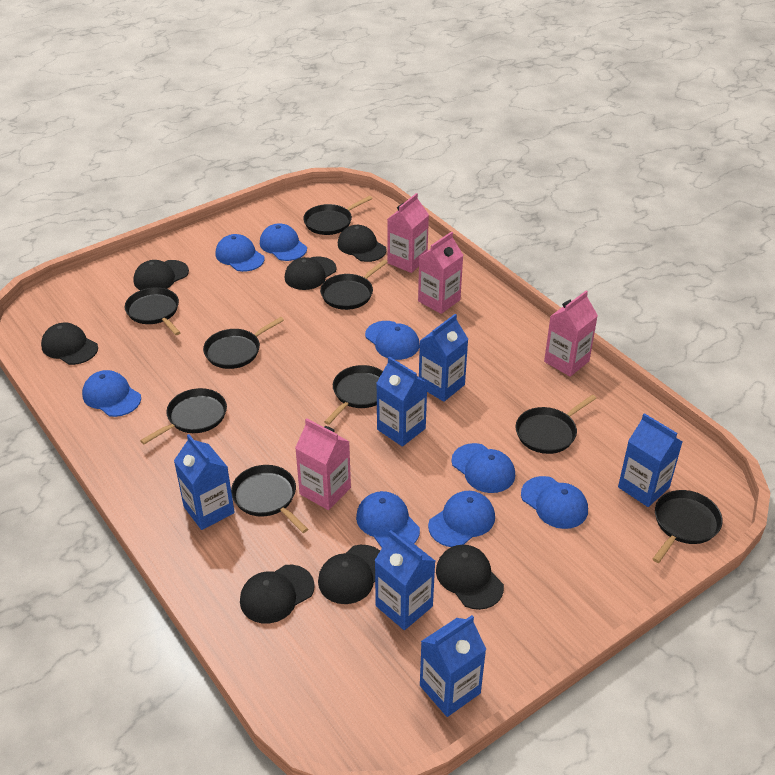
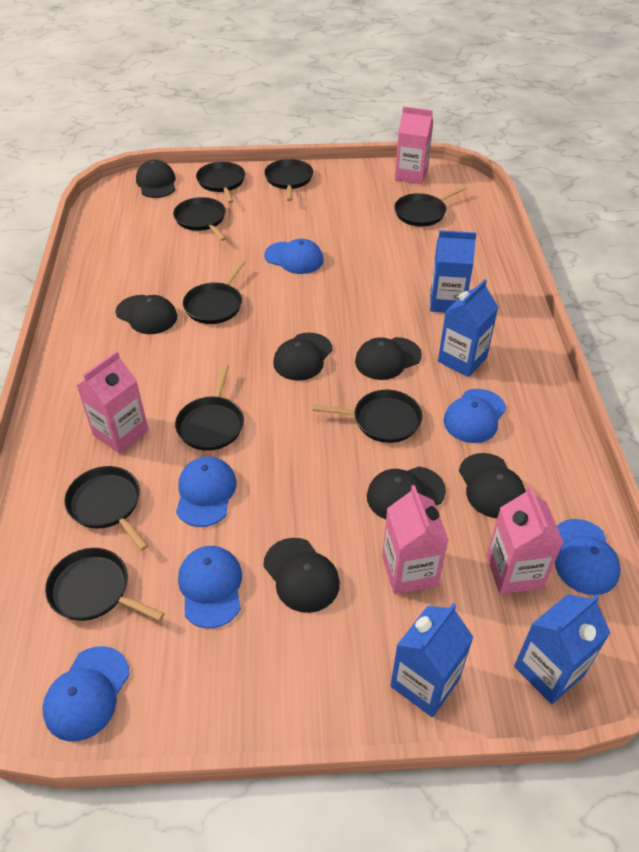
blue cap: [82,370,141,417] [215,234,265,272] [260,223,307,261] [356,491,420,548] [365,321,420,360] [428,491,495,547] [451,443,515,493] [521,476,588,529] = 8 -> [42,646,130,741] [176,457,237,527] [178,546,242,628] [264,239,323,274] [443,389,506,443] [555,519,621,595] = 6
blue carton: [174,434,235,530] [375,530,435,630] [376,357,428,447] [419,314,468,402] [420,615,486,717] [618,413,683,507] = 6 -> [390,603,473,717] [430,230,477,313] [438,279,498,377] [514,594,610,704] = 4

